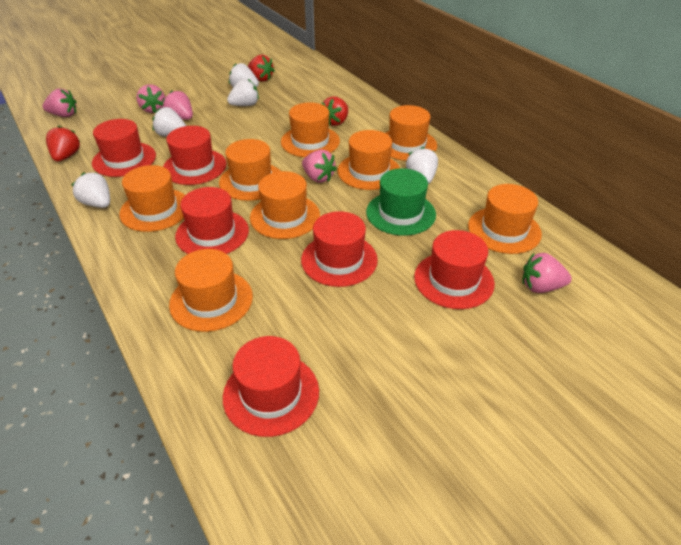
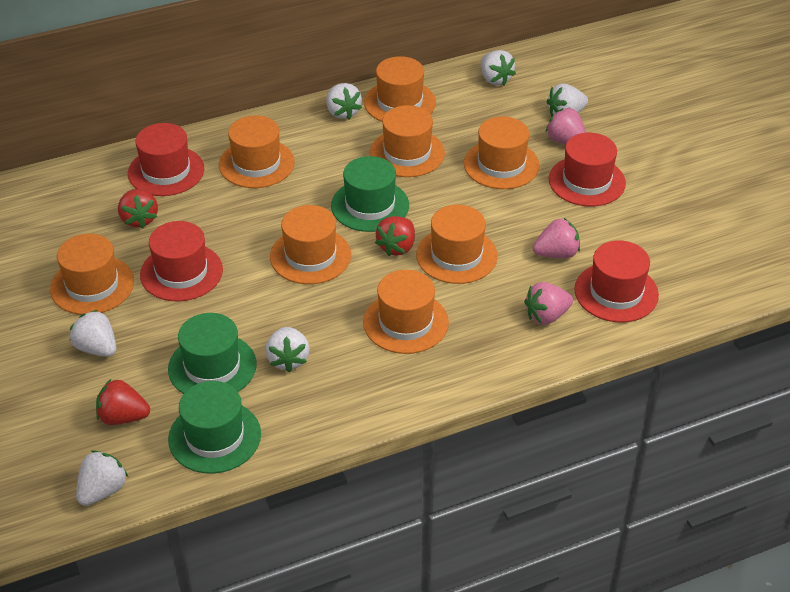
green hat: [366,168,436,236] = 1 -> [168,313,256,394] [168,381,261,474] [331,156,409,232] = 3
pink strawberry: [43,88,77,117] [136,84,165,113] [163,90,193,120] [302,150,337,183] [522,253,572,293] = 5 -> [524,282,573,325] [533,218,580,258] [546,108,586,145] = 3
red hat: [92,119,156,177] [163,126,226,185] [175,187,249,254] [223,336,319,437] [301,211,378,287] [414,230,495,309] = 6 -> [128,123,204,196] [140,221,223,301] [549,133,626,207] [574,240,659,322] = 4
white strawberry: [71,172,110,208] [152,107,186,137] [227,79,259,106] [229,63,259,87] [406,147,438,184] = 5 -> [70,310,116,357] [76,450,128,506] [265,327,310,372] [327,83,362,119] [481,50,516,85] [546,83,588,117] = 6

